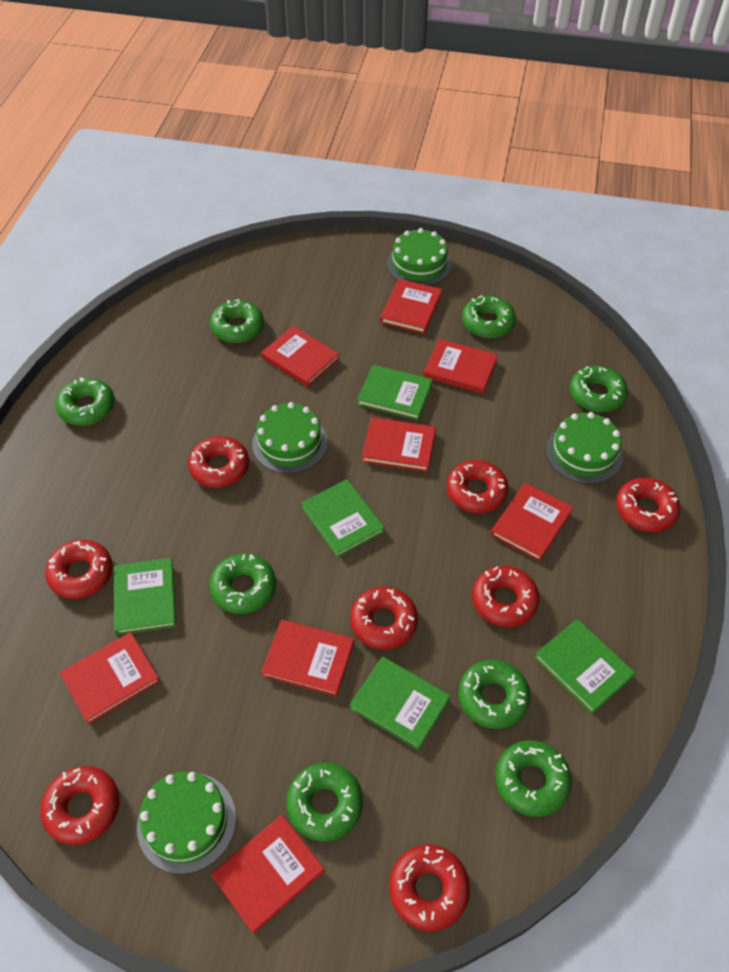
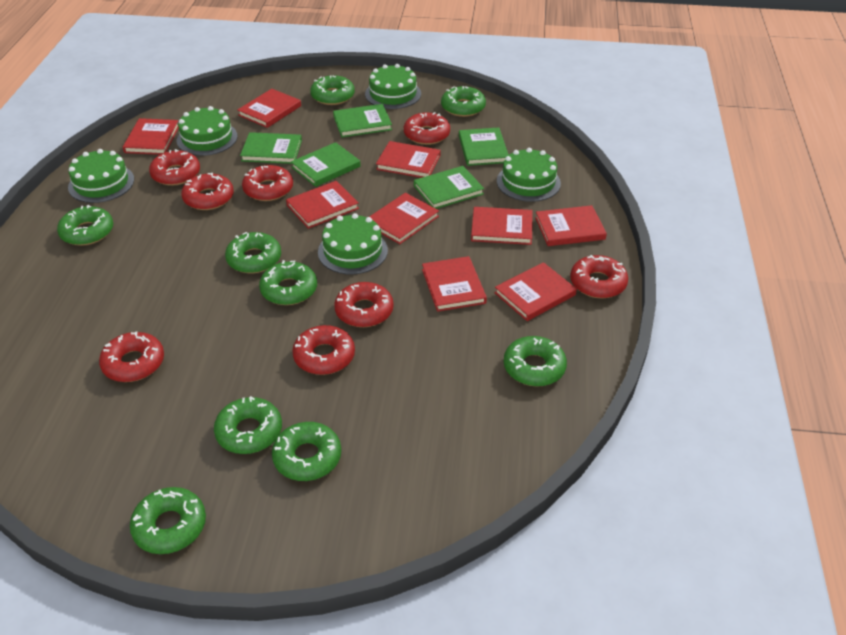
green cake: [137,771,236,874] [252,402,328,474] [387,228,452,286] [546,412,623,484] = 4 -> [68,149,134,203] [177,106,238,156] [318,213,388,274] [365,64,421,109] [497,148,561,202] = 5
green donut: [56,378,115,426] [209,553,276,614] [210,299,264,343] [287,763,363,842] [458,660,531,729] [462,295,516,338] [495,740,572,817] [570,366,628,412] = 8 -> [57,205,113,246] [130,487,206,554] [214,396,282,454] [225,232,281,273] [259,260,317,305] [272,422,341,481] [310,75,355,105] [441,86,486,117] [504,336,567,387] = 9
red book: [60,632,160,725] [211,815,325,934] [261,326,339,387] [261,620,354,697] [362,417,436,472] [380,279,442,334] [424,339,498,394] [491,483,573,562] = 8 -> [123,118,179,155] [238,89,301,128] [286,181,359,229] [369,193,439,244] [376,141,441,178] [422,256,487,312] [471,207,533,245] [495,262,577,321] [535,205,607,246] = 9

